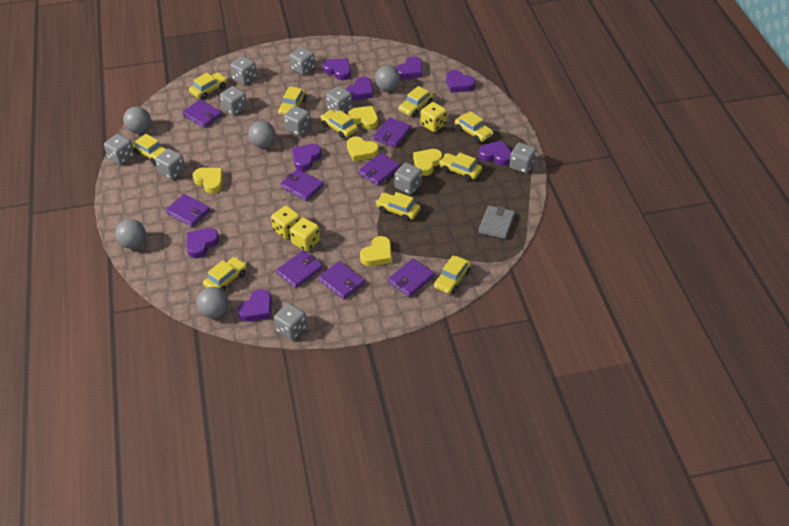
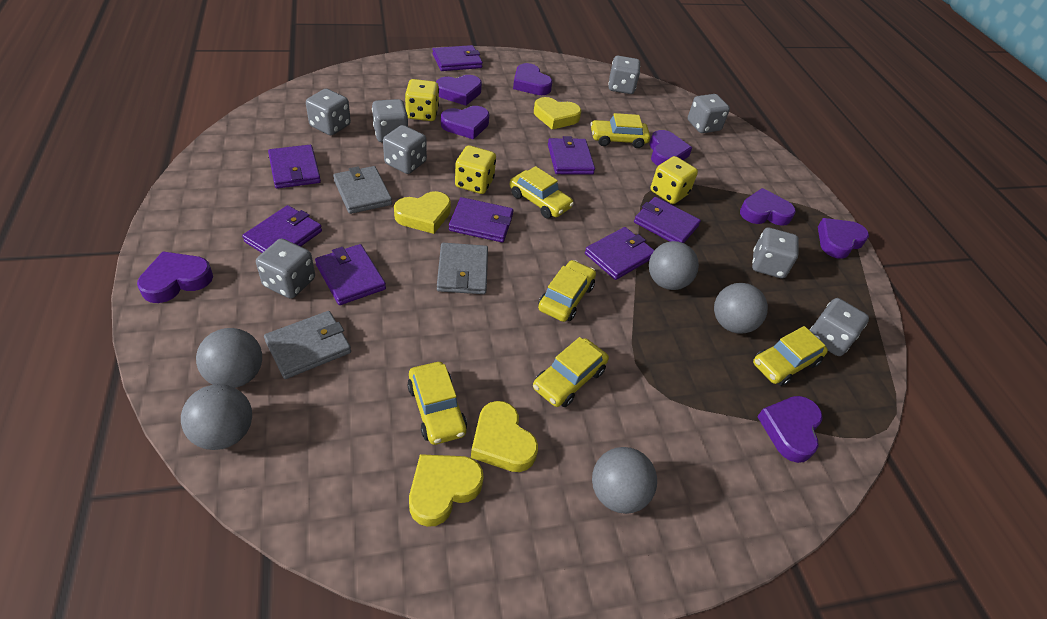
grey dice: [104,134,134,165] [155,148,185,180] [220,86,247,115] [230,56,257,84] [274,303,307,340] [284,106,311,136] [289,47,315,75] [326,86,353,113] [394,163,422,195] [509,143,537,173] = 10 -> [256,239,315,299] [306,89,351,135] [372,99,408,142] [383,125,427,174] [608,56,640,94] [688,94,730,133] [752,228,799,279] [809,298,869,356] = 8
grey wallet: [479,205,515,239] = 1 -> [264,311,351,379] [333,166,392,214] [437,243,488,294] = 3
yellow car: [132,134,166,165] [189,72,227,99] [203,257,247,292] [278,86,306,115] [320,110,358,138] [376,192,421,221] [399,86,433,117] [434,256,471,294] [439,152,482,181] [455,111,494,143] = 10 -> [407,362,467,445] [510,166,574,218] [533,337,609,407] [538,260,596,322] [590,113,650,148] [753,326,828,386] = 6
yellow heart: [193,168,223,194] [347,137,379,162] [348,106,378,130] [360,236,392,266] [413,149,443,176] = 5 -> [394,191,451,234] [409,454,484,527] [471,401,538,472] [534,97,581,130] = 4

